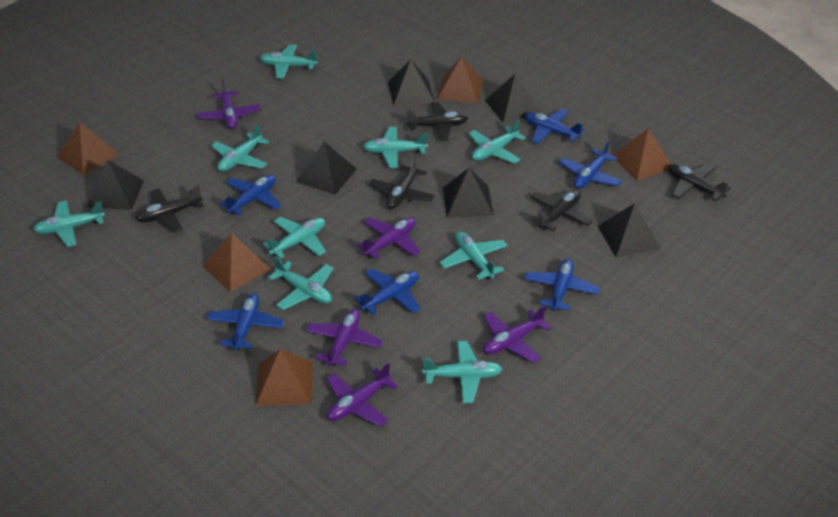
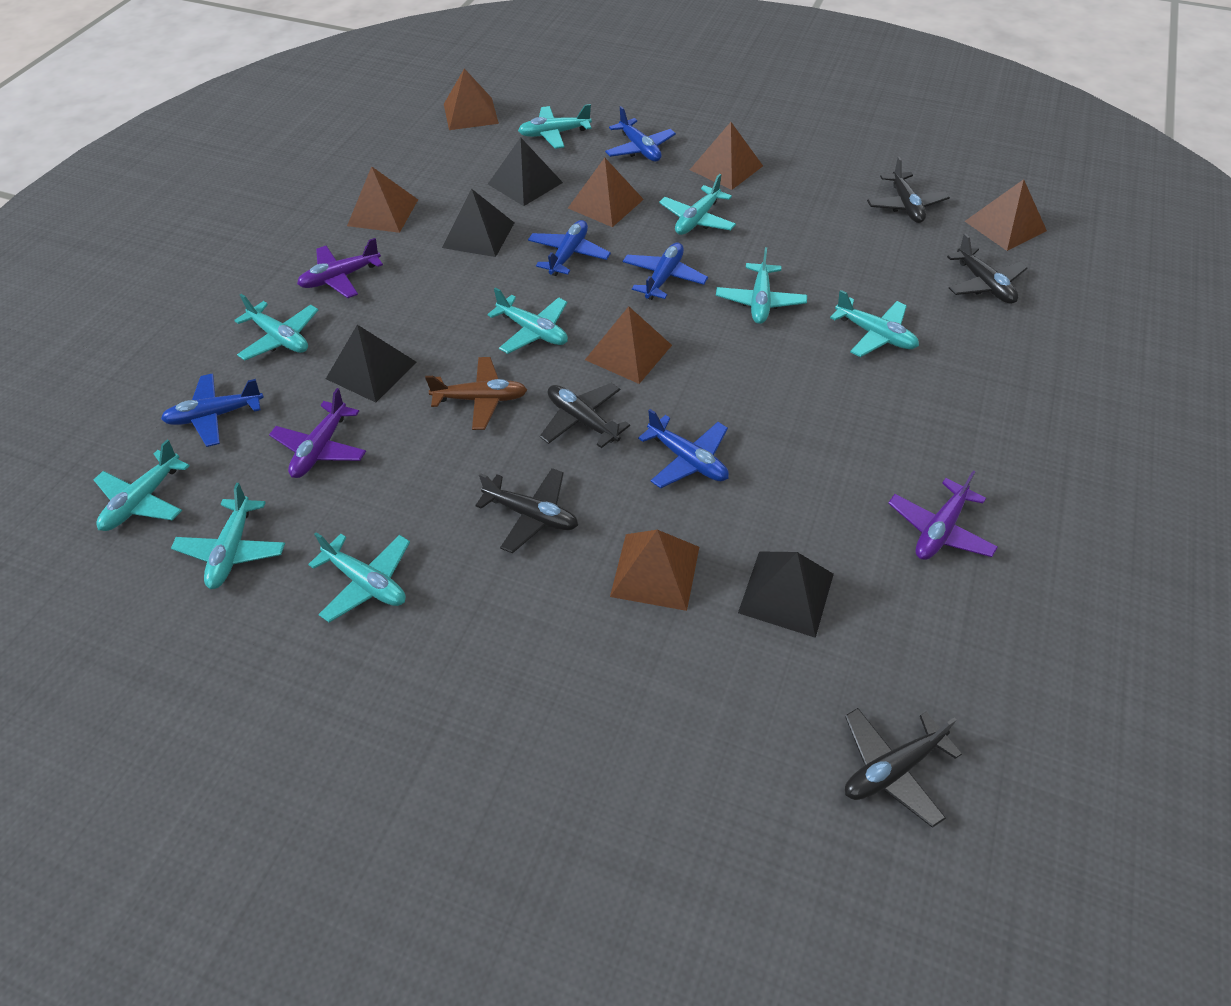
black pyramid: [87,160,144,210] [296,142,357,195] [388,59,435,106] [443,167,494,218] [485,74,540,123] [598,203,661,258] = 6 -> [326,325,417,403] [442,189,514,257] [488,137,563,206] [738,551,834,638] = 4
blue plane: [207,293,285,351] [219,175,282,215] [354,269,421,315] [524,259,600,311] [525,109,585,144] [559,141,623,189] = 6 -> [161,373,264,447] [528,220,611,276] [605,106,676,162] [622,242,708,300] [638,409,729,489] = 5
brown plane: none = 0 -> [425,357,527,430] = 1
brown pyramid: [57,122,120,175] [203,233,271,292] [255,349,313,406] [437,56,483,103] [613,128,672,181] = 5 -> [347,166,418,233] [444,68,499,130] [568,158,644,227] [585,306,672,384] [610,530,699,611] [690,122,763,190] [965,179,1047,251] = 7
purple plane: [197,80,261,129] [306,309,383,366] [326,363,398,426] [356,218,420,259] [483,305,551,363] = 5 -> [269,388,366,478] [297,238,383,298] [888,470,998,560] = 3

